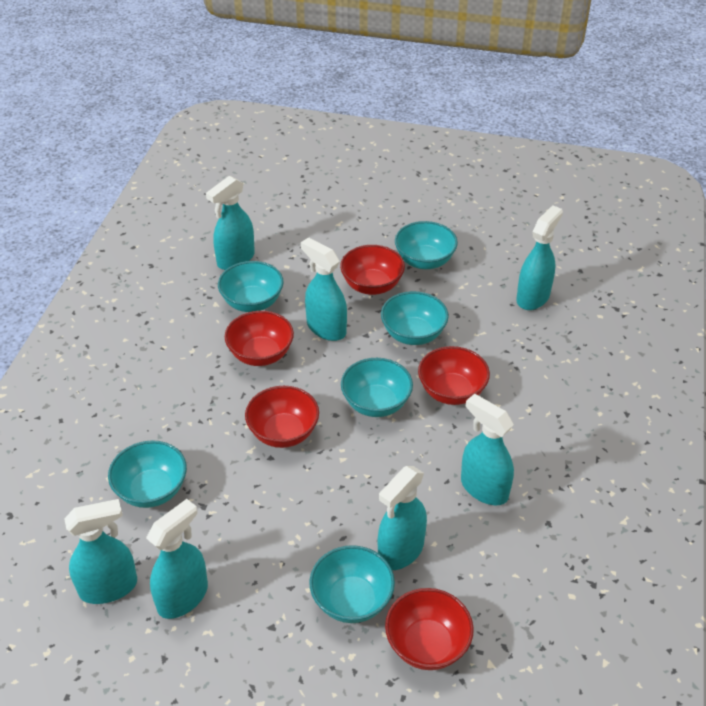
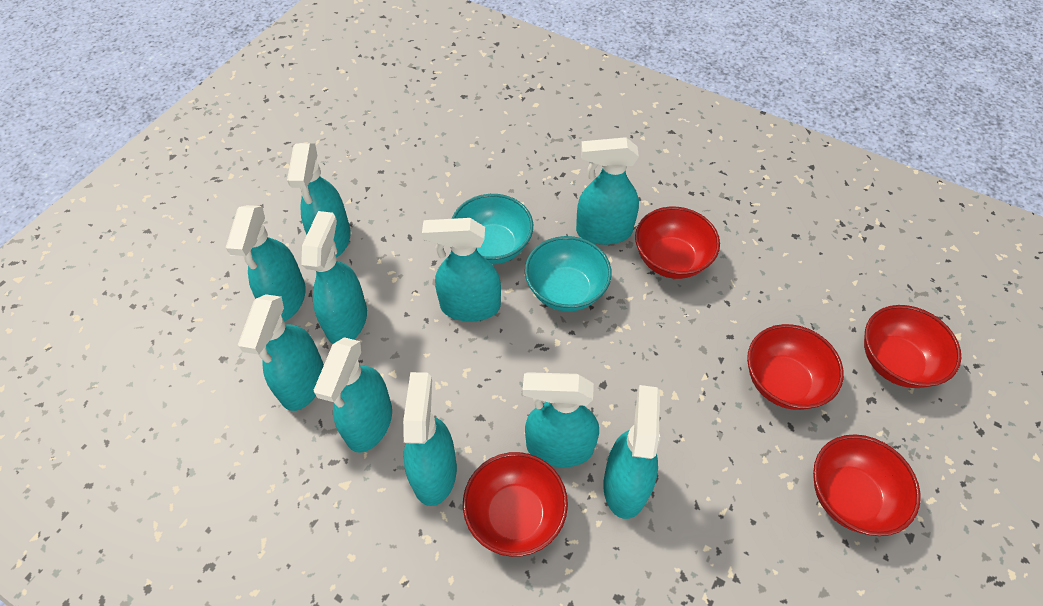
turquoise bowl: [108,440,187,508] [218,261,284,312] [309,545,395,623] [341,358,413,417] [381,291,449,345] [395,221,458,269] = 6 -> [452,194,533,265] [525,236,612,312] = 2
turquoise spray bottle: [64,499,137,604] [146,499,208,619] [206,176,255,270] [301,237,347,341] [378,466,427,570] [461,394,514,505] [516,205,563,310] = 7 -> [226,205,306,321] [238,294,324,411] [287,143,351,258] [301,211,367,344] [314,337,392,453] [403,372,457,506] [422,218,501,322] [522,372,599,467] [576,137,639,245] [603,385,660,519] = 10

